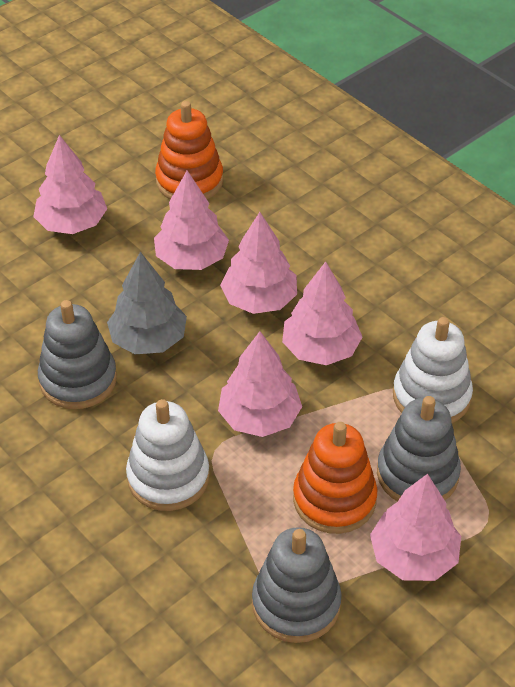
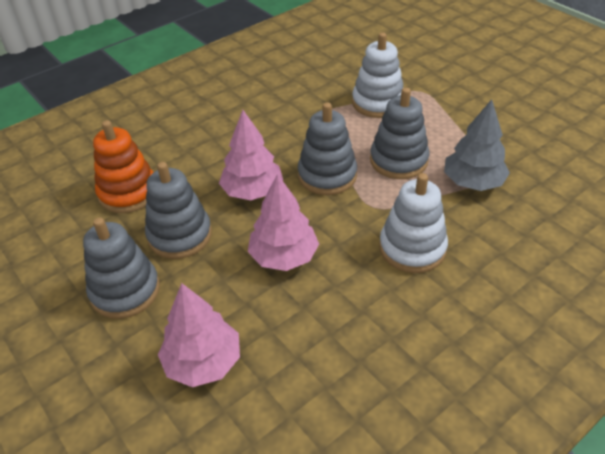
grey stacking toy: [38,300,117,409] [252,527,342,643] [377,396,461,501] = 3 -> [83,217,160,319] [145,162,212,259] [298,102,357,195] [370,87,429,179] = 4
orange stacking toy: [155,101,223,199] [293,422,377,534] = 2 -> [93,120,154,213] = 1
pink tree: [33,135,107,234] [154,171,229,270] [218,331,302,437] [220,212,297,314] [282,262,362,365] [370,474,461,581] = 6 -> [158,283,240,387] [219,110,283,200] [248,174,319,271] = 3

